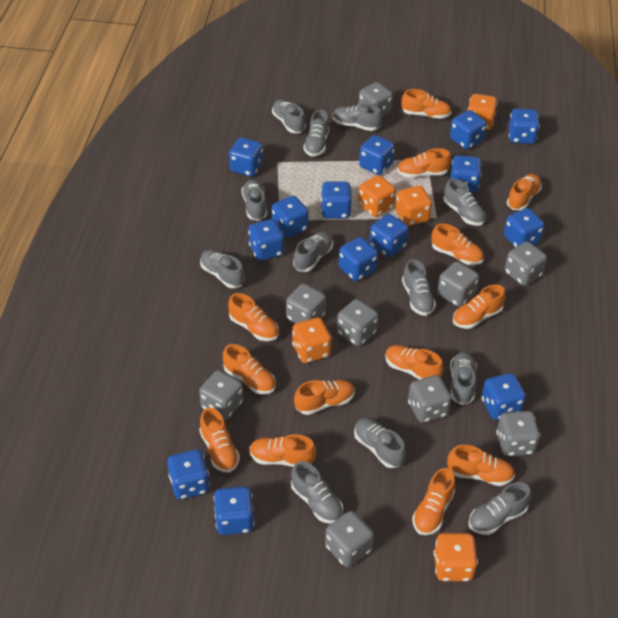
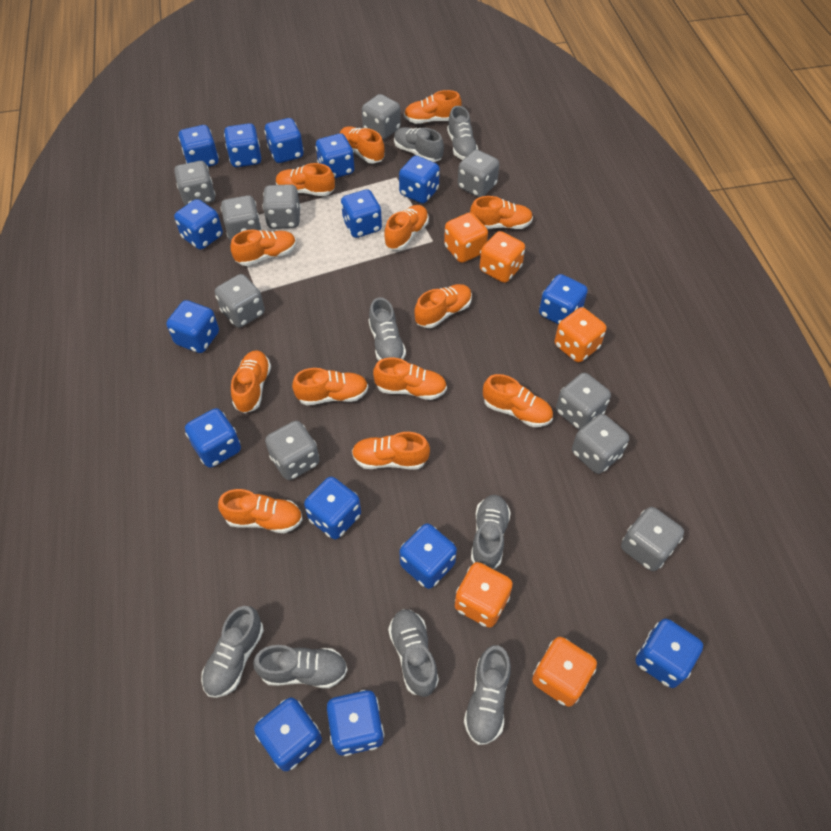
blue dice: [167,449,210,499] [214,486,254,535] [229,138,263,177] [248,219,284,261] [272,196,309,238] [321,182,352,219] [339,237,378,281] [359,135,395,175] [369,214,409,257] [450,110,486,149] [450,155,482,193] [481,373,526,420] [504,208,544,248] [509,109,540,144] = 14 -> [166,300,219,353] [174,199,223,249] [178,125,219,167] [185,408,241,468] [224,123,261,167] [254,698,322,771] [265,118,304,163] [304,477,361,539] [315,133,354,178] [327,690,384,756] [341,189,382,238] [399,156,440,204] [399,524,457,589] [539,274,588,325] [636,619,703,688] = 15
grey dice: [199,370,243,420] [286,283,326,323] [325,511,374,567] [337,299,378,346] [358,82,393,117] [408,375,451,423] [437,261,479,307] [496,411,540,456] [505,241,547,286] = 9 -> [174,161,216,206] [215,274,265,328] [221,195,262,241] [262,184,301,229] [265,421,319,480] [362,94,401,140] [458,150,499,197] [556,373,611,430] [572,414,629,474] [621,507,684,571] = 10
grey shoe: [200,249,245,288] [242,179,267,221] [272,99,306,133] [291,461,343,524] [293,232,333,272] [303,110,329,157] [333,104,382,131] [354,418,406,468] [402,259,436,316] [443,179,486,226] [450,352,477,405] [468,482,531,535] = 12 -> [201,606,264,698] [253,645,348,688] [369,297,406,360] [388,609,439,697] [394,127,444,162] [447,106,478,160] [464,645,511,745] [471,495,511,569] = 8

